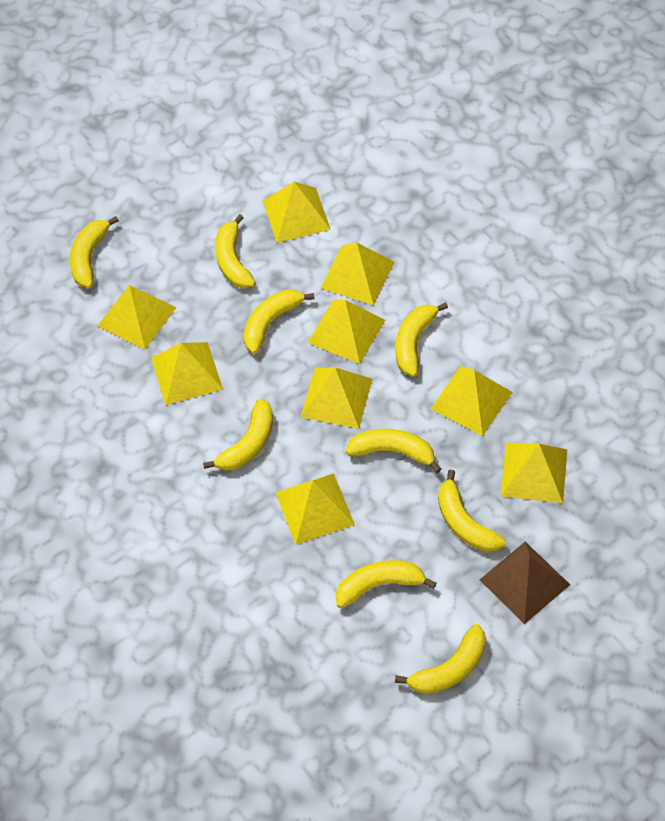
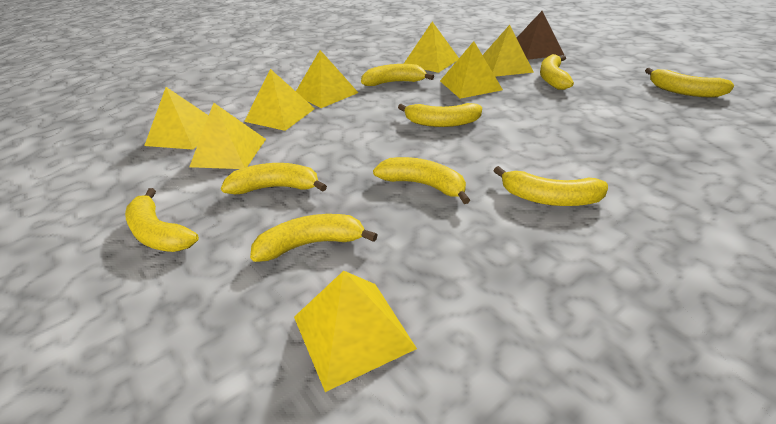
yellow pyramid: [98,285,177,349] [151,342,223,405] [263,182,331,243] [276,473,355,545] [301,368,372,429] [308,300,385,364] [321,242,394,305] [431,366,512,436] [501,443,567,503] = 9 -> [144,87,209,150] [189,103,266,169] [244,69,315,131] [294,271,417,392] [296,50,358,108] [404,22,459,73] [440,41,503,99] [483,25,534,77] = 8

